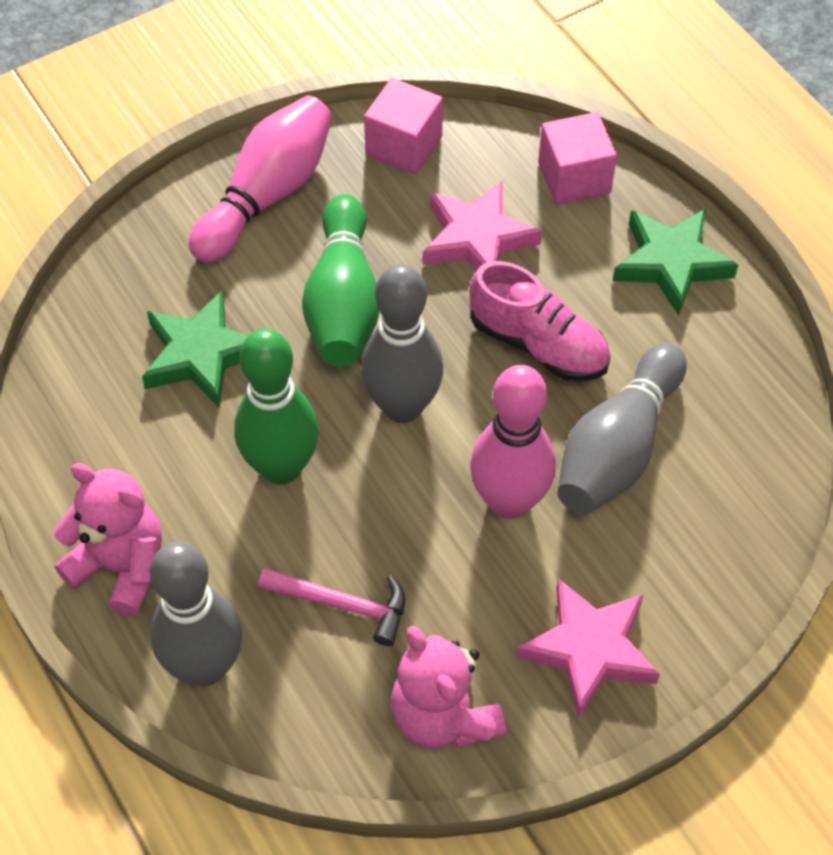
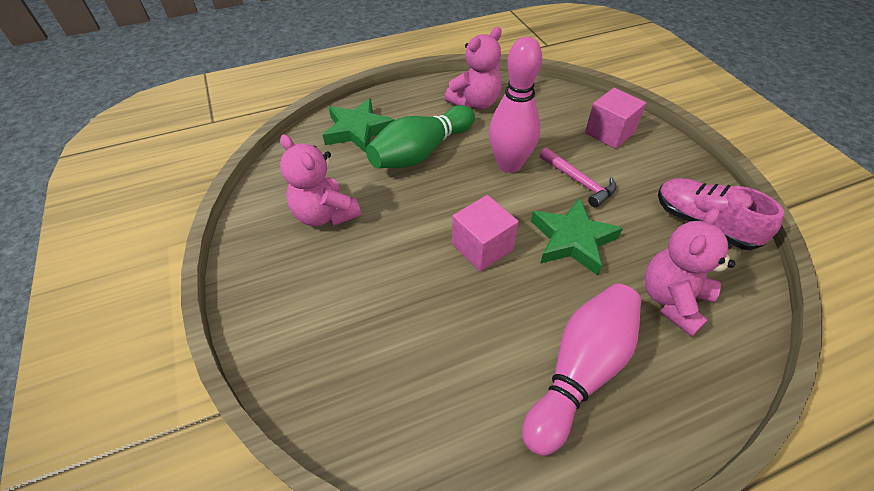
green bowling pin: [234,329,319,484] [302,194,380,367] = 2 -> [366,105,475,168] = 1
grey bowling pin: [150,542,243,686] [361,264,443,423] [557,343,687,514] = 3 -> none = 0
pink star: [423,181,542,271] [516,578,660,718] = 2 -> none = 0
pink teddy bear: [53,463,162,616] [391,626,506,748] = 2 -> [280,134,361,226] [445,27,502,109] [644,208,735,337] = 3

